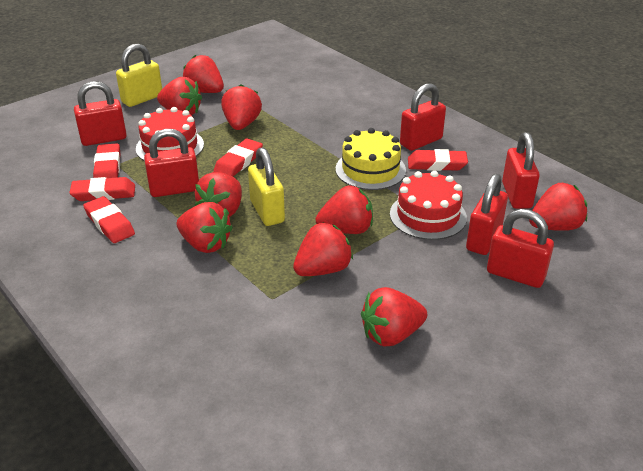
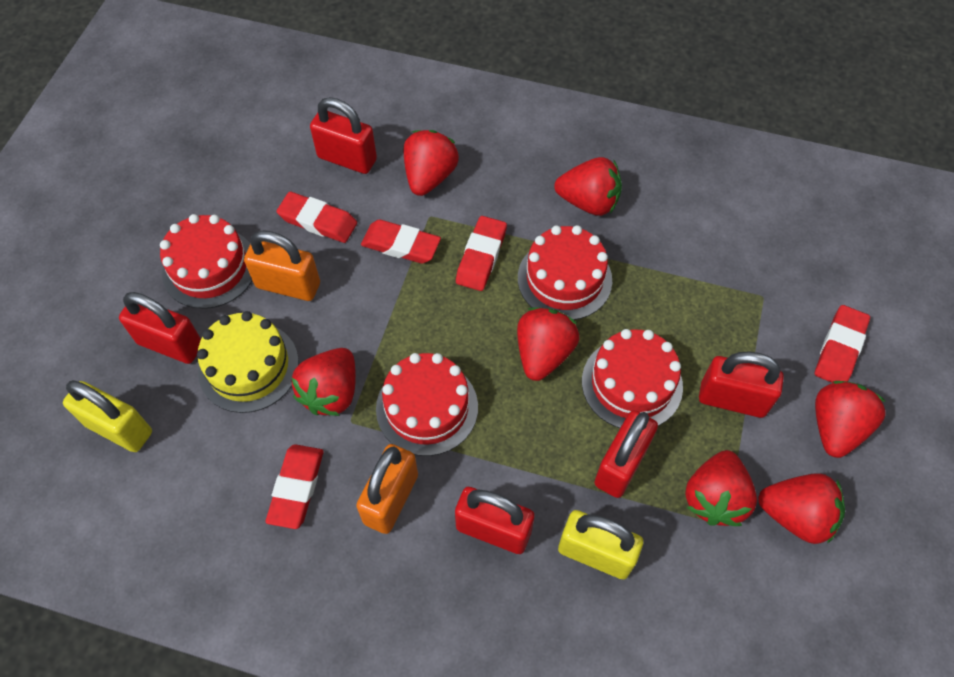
orange padlock: none = 0 -> [244,230,320,301] [356,444,418,534] = 2
red cake: [136,107,204,161] [390,171,467,240] = 2 -> [160,214,252,309] [376,353,478,456] [518,225,612,320] [582,329,683,428] = 4
red padlock: [74,81,127,146] [144,129,199,197] [400,83,446,151] [466,173,508,255] [487,209,554,288] [502,132,540,209] = 6 -> [119,292,201,364] [310,97,377,174] [455,487,535,554] [594,410,658,498] [699,352,784,418] = 5
red strawberry: [157,77,202,115] [177,202,233,253] [183,55,224,93] [195,172,242,217] [221,84,262,130] [293,222,353,276] [315,186,373,234] [361,287,427,347] [529,183,587,231] = 9 -> [291,348,356,416] [404,130,459,196] [517,307,579,381] [554,157,622,216] [685,450,757,526] [758,473,845,544] [815,381,886,458] = 7

